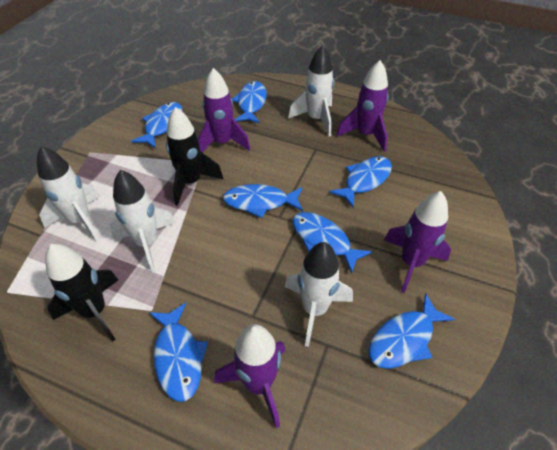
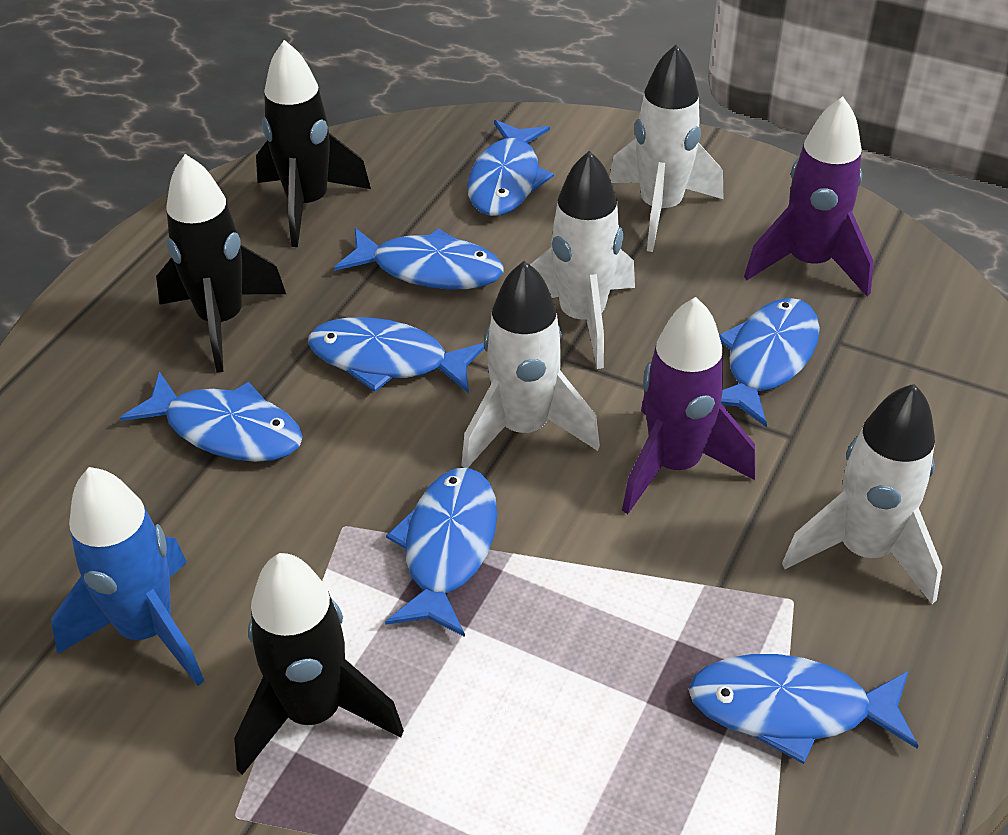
black rocket: [45,244,118,342] [166,107,223,206] = 2 -> [156,154,286,372] [234,553,404,775] [256,40,371,247] = 3
blue rocket: none = 0 -> [51,467,204,686] = 1
purple rocket: [198,68,250,153] [214,324,285,428] [337,60,388,152] [384,191,451,293] = 4 -> [622,297,755,514] [744,97,874,296] = 2

